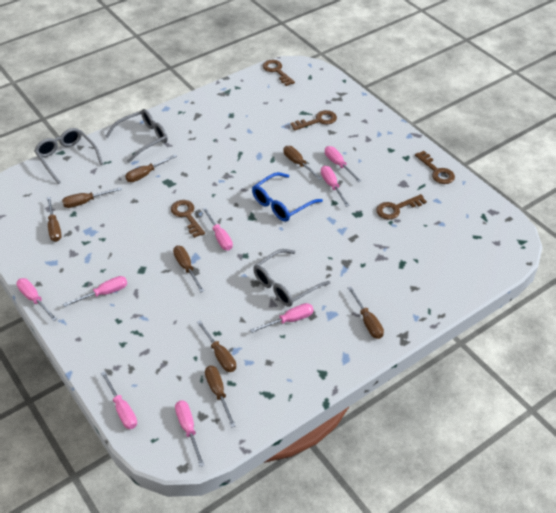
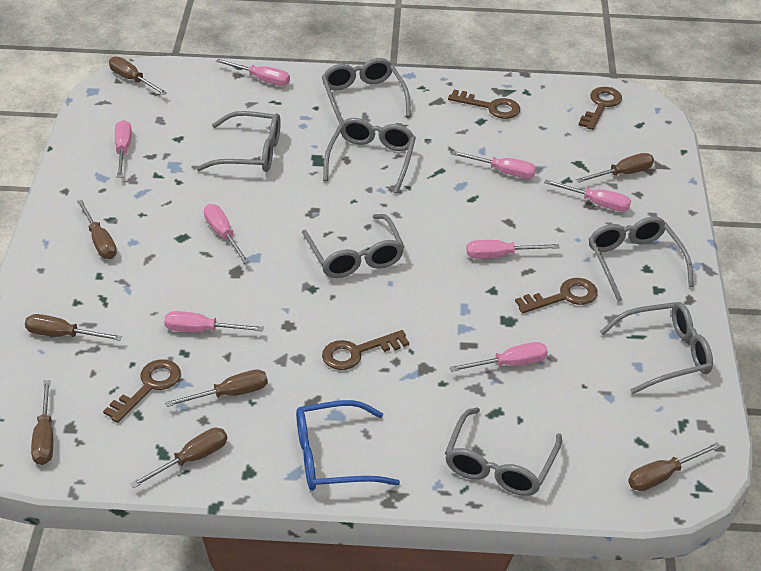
grey glasses: [34,128,103,184] [105,109,168,163] [253,249,330,307] = 3 -> [196,111,281,172] [302,214,404,278] [322,58,411,124] [323,118,416,193] [445,407,562,496] [589,217,694,302] [600,302,713,394] = 7

